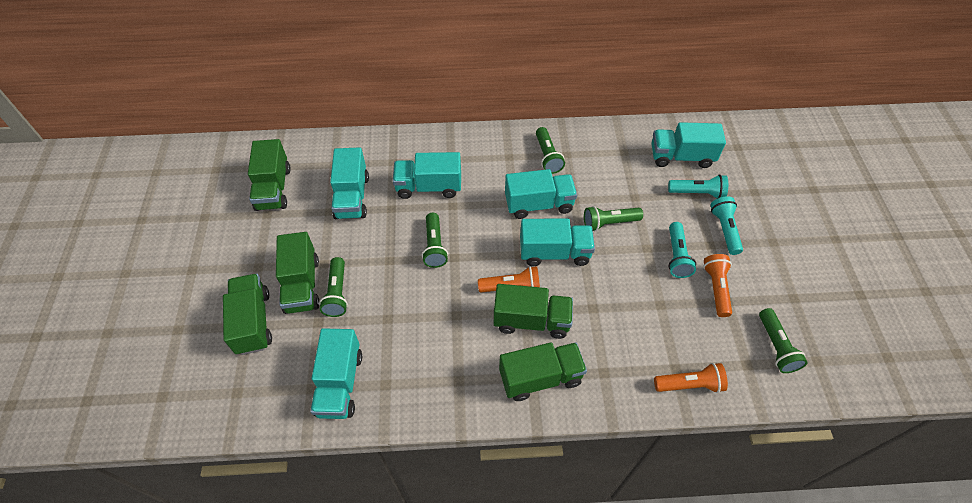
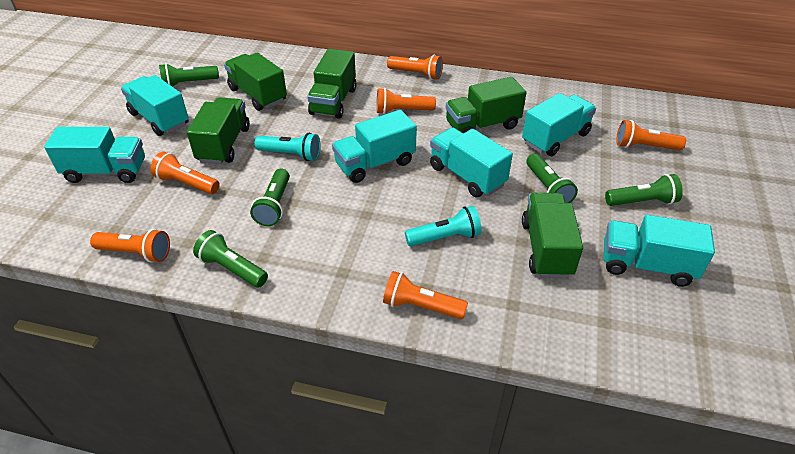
orange flashlight: [478,266,540,293] [654,363,728,393] [703,254,732,317] = 3 -> [90,229,170,263] [150,151,220,194] [376,88,436,114] [383,271,468,319] [387,55,443,80] [616,120,686,151] = 6
turquoise flashlight: [668,174,728,199] [668,222,696,278] [710,196,743,255] = 3 -> [255,133,321,161] [405,206,482,246] = 2

